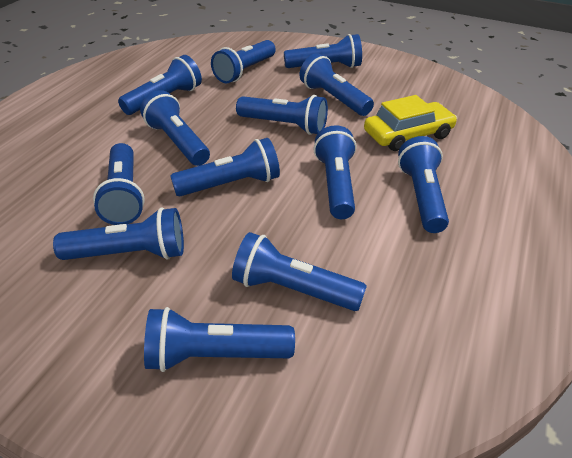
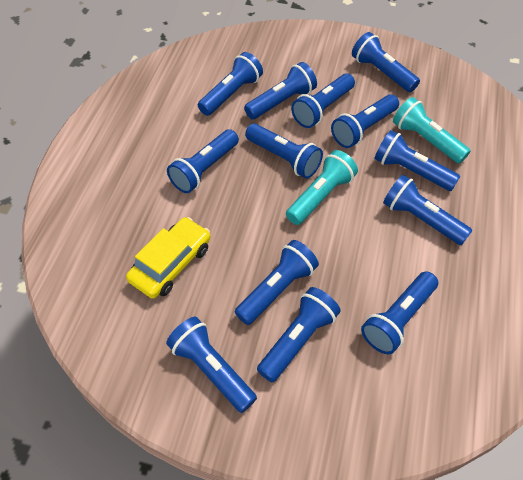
turquoise flashlight: none = 0 -> [286,150,358,225] [393,97,471,164] = 2

